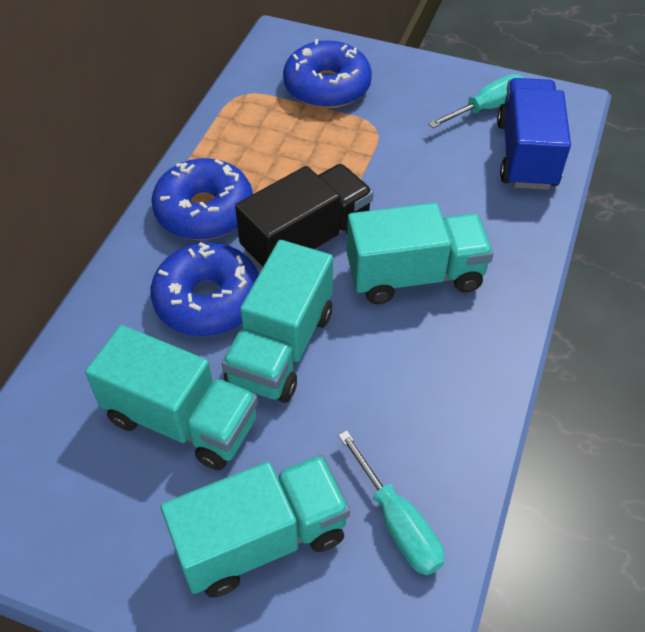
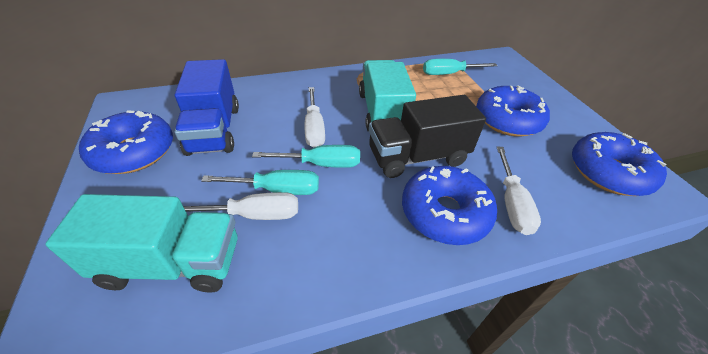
blue donut: [151,158,253,240] [151,242,259,336] [283,39,372,109] = 3 -> [79,111,173,174] [402,166,497,245] [476,85,550,137] [572,132,667,196] = 4
turquoise screwdriver: [338,430,444,575] [428,74,524,128] = 2 -> [201,170,319,195] [252,145,360,168] [423,59,498,75] = 3
turquoise truck: [85,325,258,470] [161,455,350,598] [222,240,333,403] [347,203,494,304] = 4 -> [45,194,238,293] [359,60,416,132] = 2
white screwdriver: none = 0 -> [183,192,298,220] [305,87,325,148] [497,146,541,235] = 3

